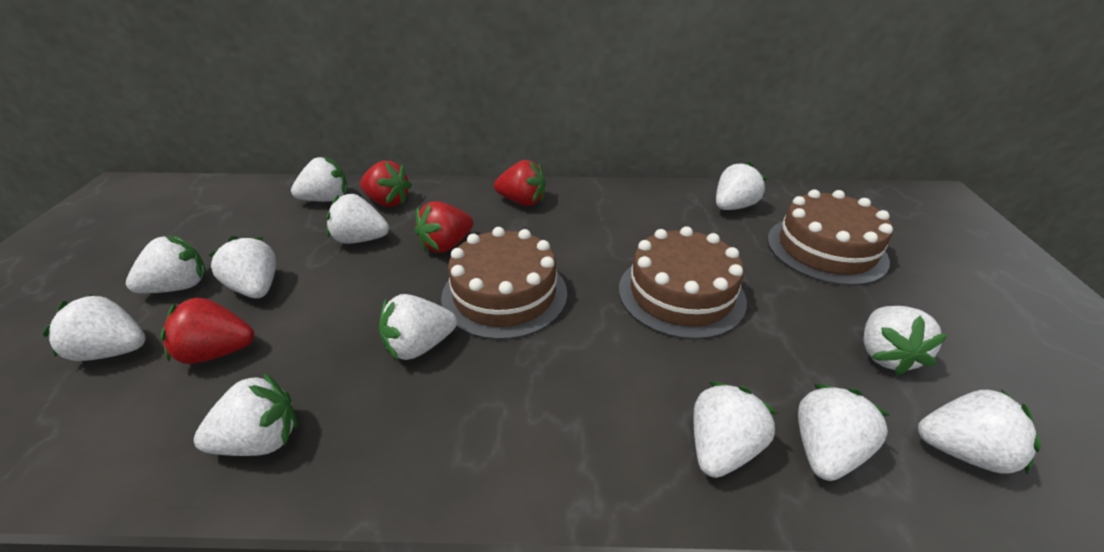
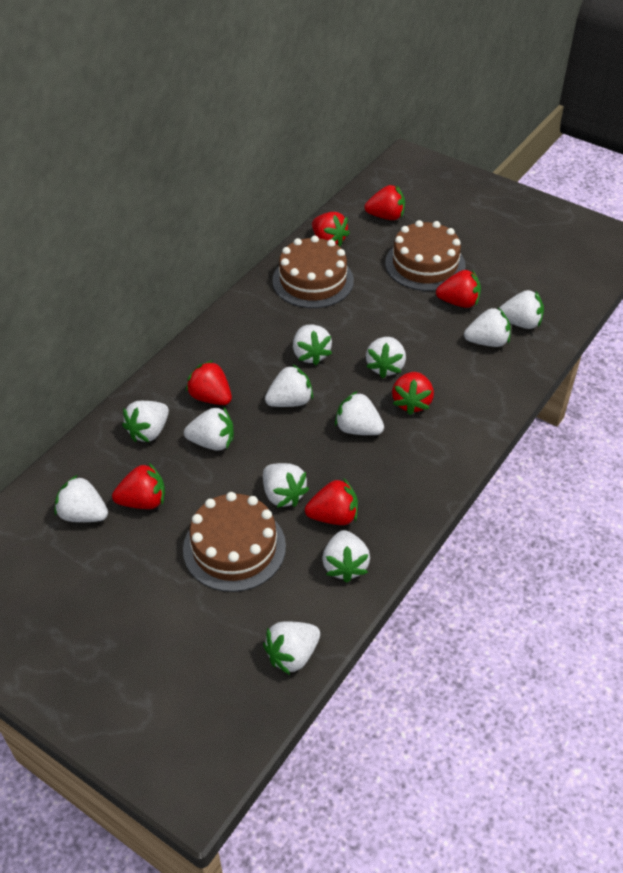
red strawberry: [160,297,254,364] [360,161,412,207] [414,201,473,253] [494,160,546,206] = 4 -> [112,463,165,509] [186,360,232,405] [305,478,358,525] [312,212,350,246] [364,185,405,220] [392,372,434,415] [436,270,481,308] = 7

